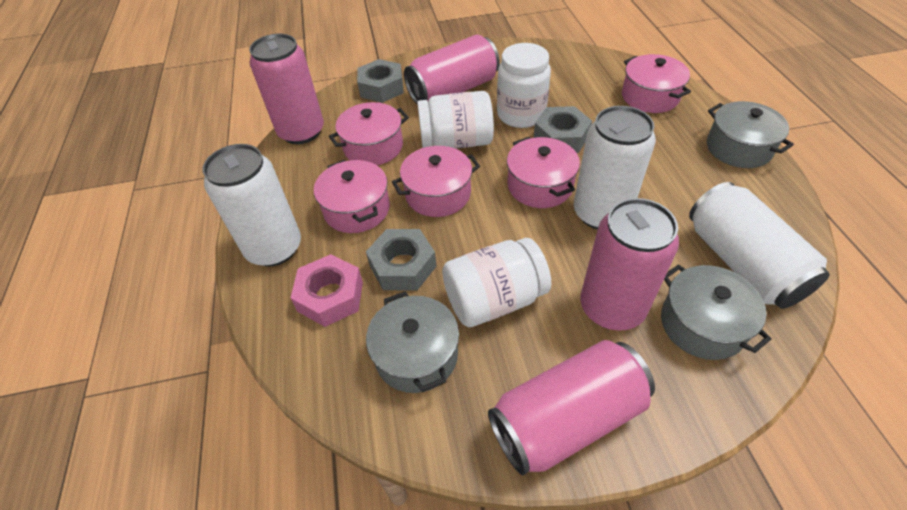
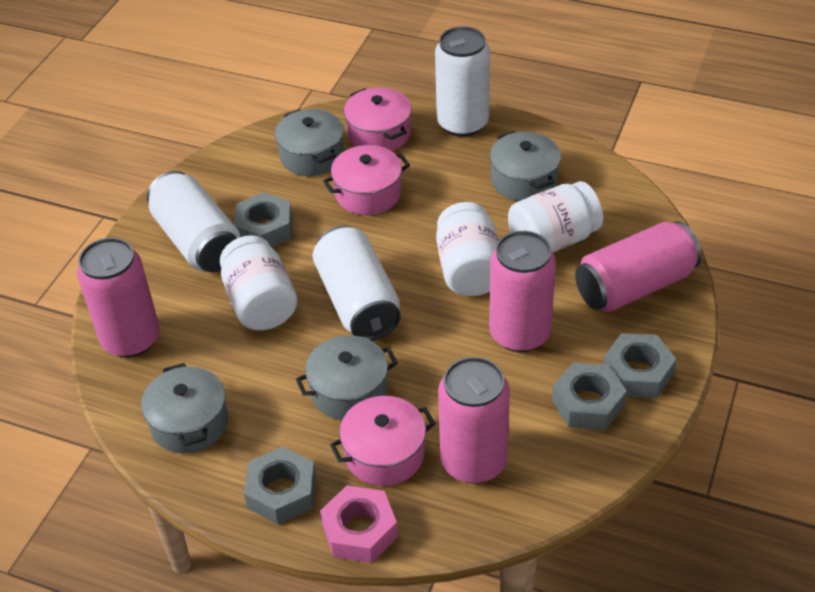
grey nut: [357,59,404,103] [366,229,437,290] [534,106,592,153] = 3 -> [234,192,292,247] [244,446,316,525] [552,362,627,430] [603,333,676,398] = 4
grey pot: [366,291,459,393] [661,264,772,360] [707,101,794,168] = 3 -> [141,363,228,454] [275,109,344,176] [296,335,398,420] [490,131,561,201] = 4
pink pot: [314,160,390,233] [329,102,409,165] [392,146,480,217] [507,137,580,208] [622,54,691,113] = 5 -> [323,145,410,215] [330,396,436,486] [344,88,412,151] = 3

